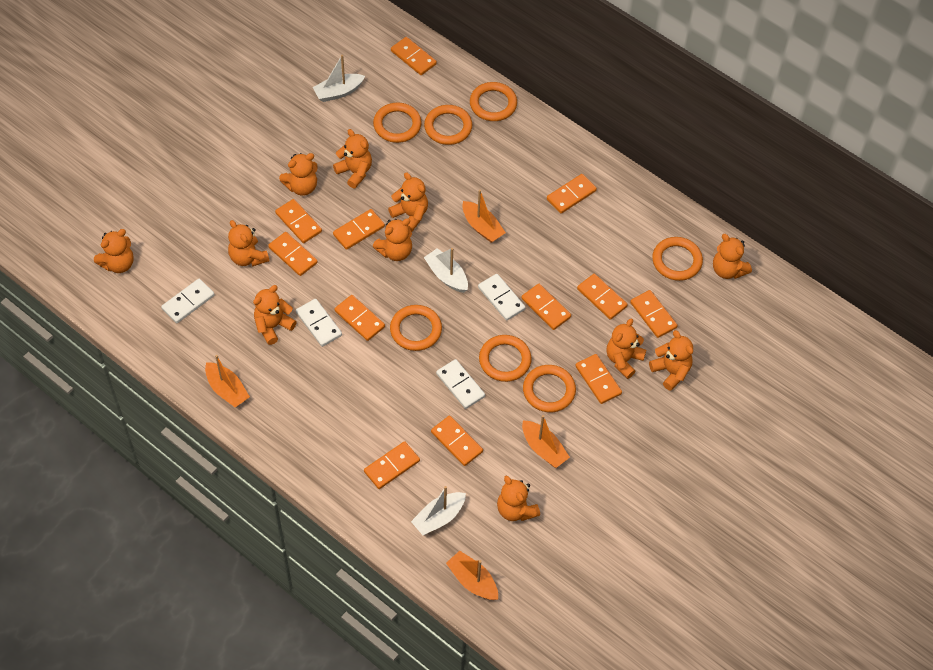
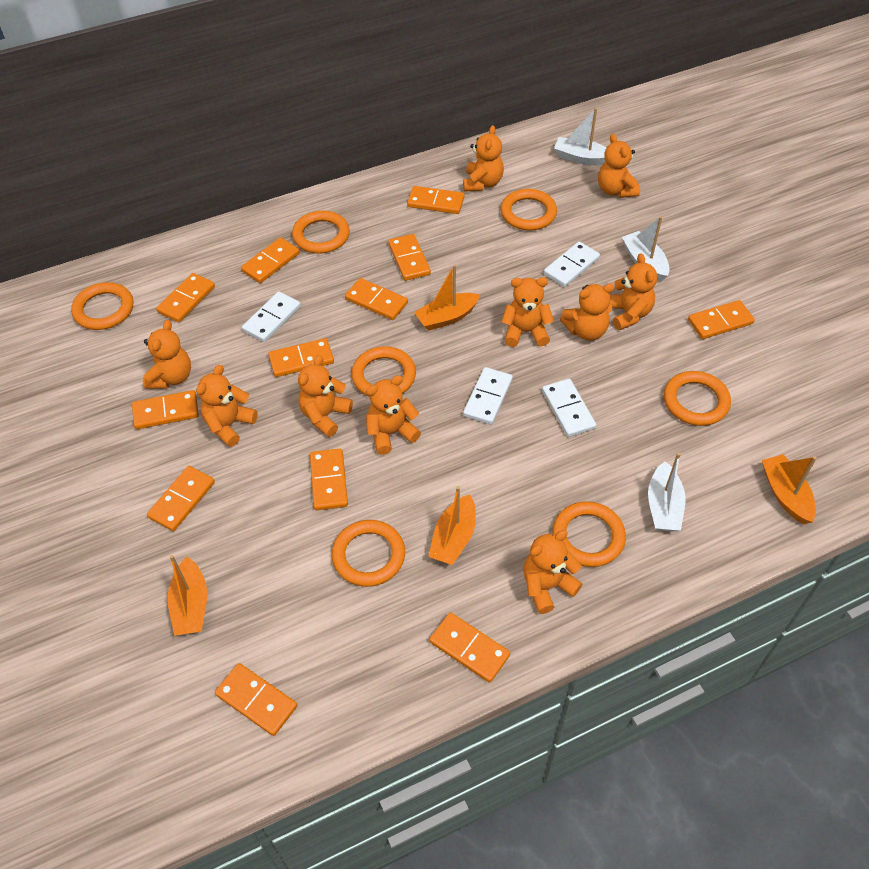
orange teddy bear: [94,229,134,273] [228,220,269,266] [253,285,297,345] [279,153,318,196] [333,129,372,188] [373,218,412,261] [388,173,428,231] [497,476,540,521] [606,318,646,379] [649,330,693,391] [713,234,752,279] = 11 -> [143,320,191,389] [196,365,258,447] [298,355,353,437] [366,375,421,455] [463,125,504,191] [501,277,554,347] [523,530,583,614] [560,283,614,341] [598,134,640,198] [609,253,657,330] = 10

